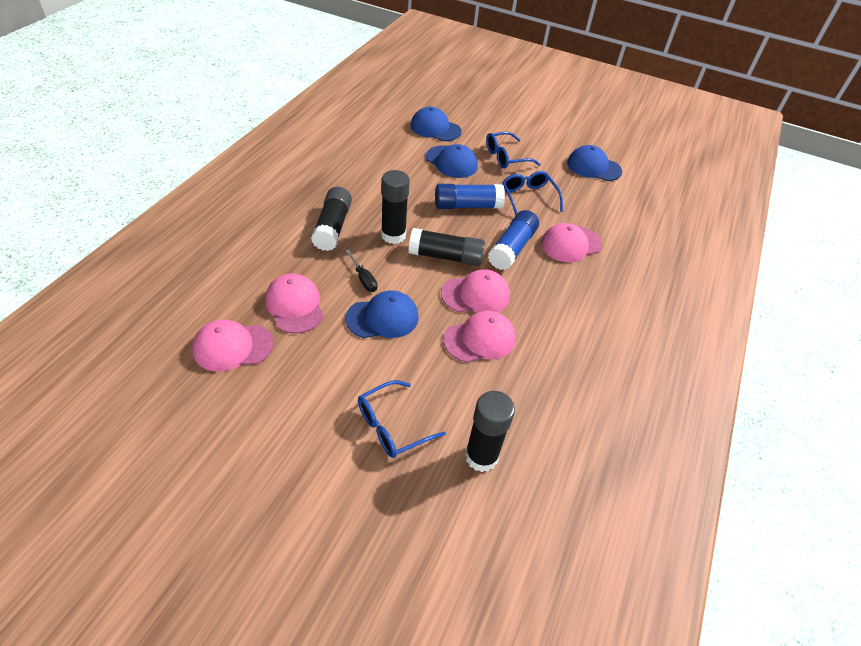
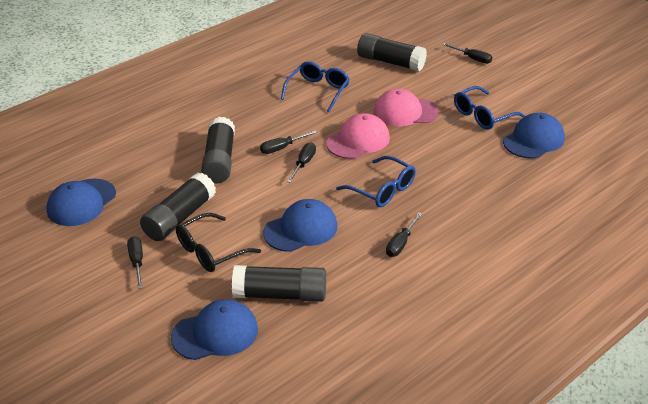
black glasses: none = 0 -> [176,213,261,272] = 1
black screwdriver: [345,249,378,292] = 1 -> [127,236,143,289] [260,130,317,154] [287,142,316,183] [386,212,422,257] [442,43,492,64] = 5
blue glue stick: [435,184,505,209] [488,210,539,270] = 2 -> none = 0
pink cap: [192,320,274,372] [265,274,324,334] [441,269,510,313] [443,311,516,363] [541,223,602,263] = 5 -> [326,113,390,159] [373,89,439,126] = 2

